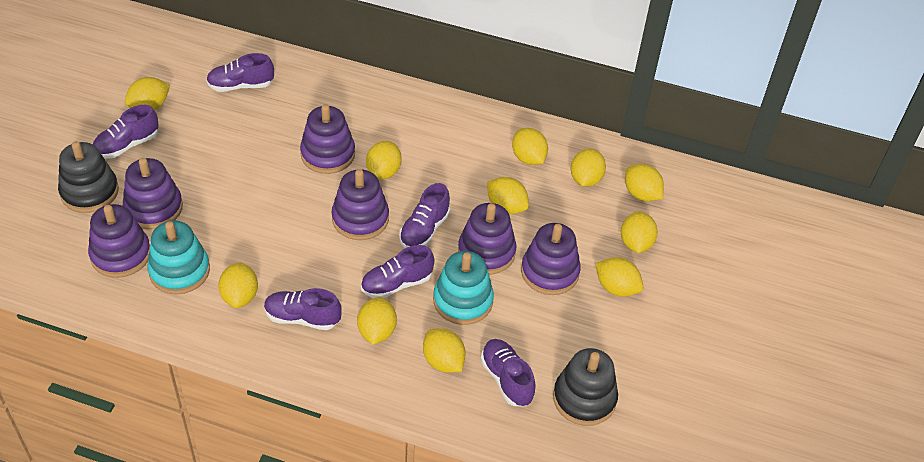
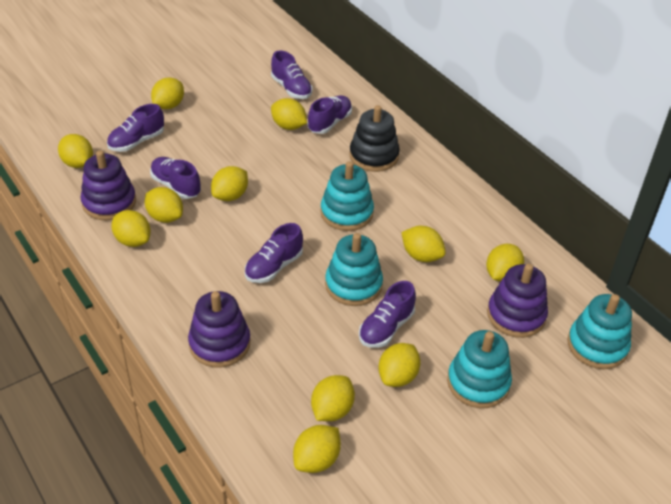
black stacking toy: [58,141,119,213] [553,348,618,426] = 2 -> [349,105,400,172] = 1
purple stacking toy: [88,204,150,278] [123,158,183,229] [300,104,355,174] [332,169,389,240] [458,203,516,274] [521,223,581,295] = 6 -> [81,150,136,221] [188,291,251,368] [487,264,548,338] = 3
turquoise stacking toy: [147,221,210,295] [433,251,494,325] = 2 -> [320,161,374,231] [325,233,383,306] [447,330,512,408] [567,294,632,369] = 4

